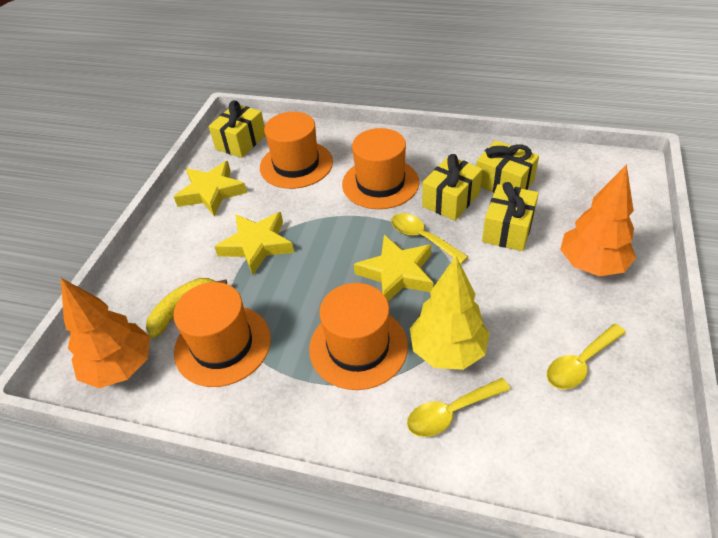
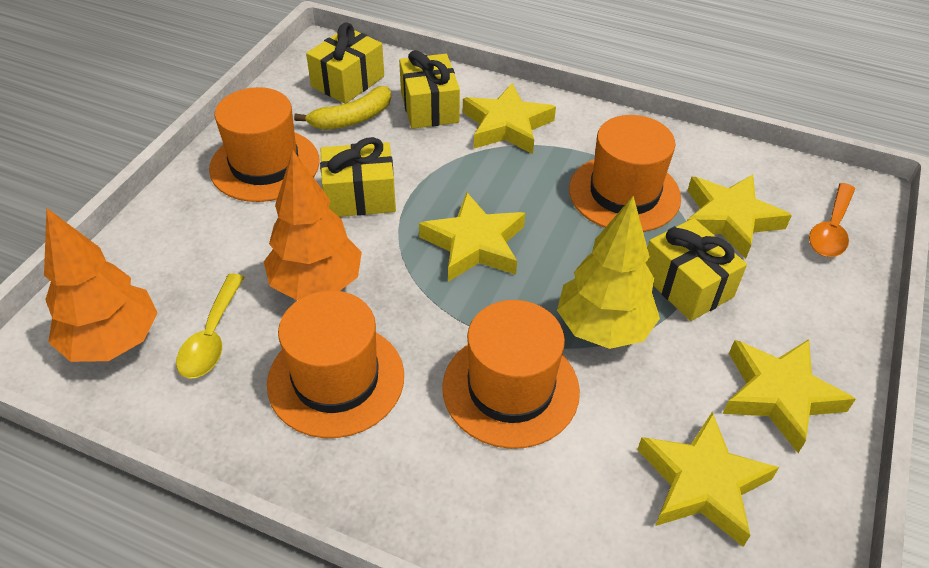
orange spoon: none = 0 -> [809,183,855,257] = 1
yellow spoon: [391,213,469,264] [407,378,511,437] [547,324,626,389] = 3 -> [176,274,244,379] = 1
yellow star: [174,161,247,216] [214,212,294,275] [354,235,433,301] = 3 -> [419,192,525,282] [463,83,556,154] [637,412,779,547] [687,175,792,259] [722,339,856,453] = 5

